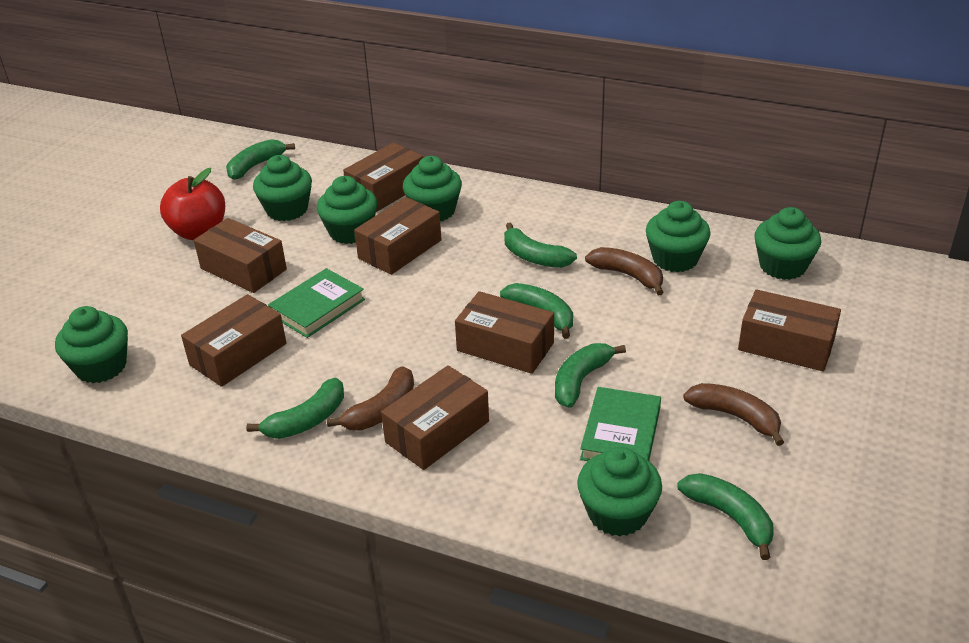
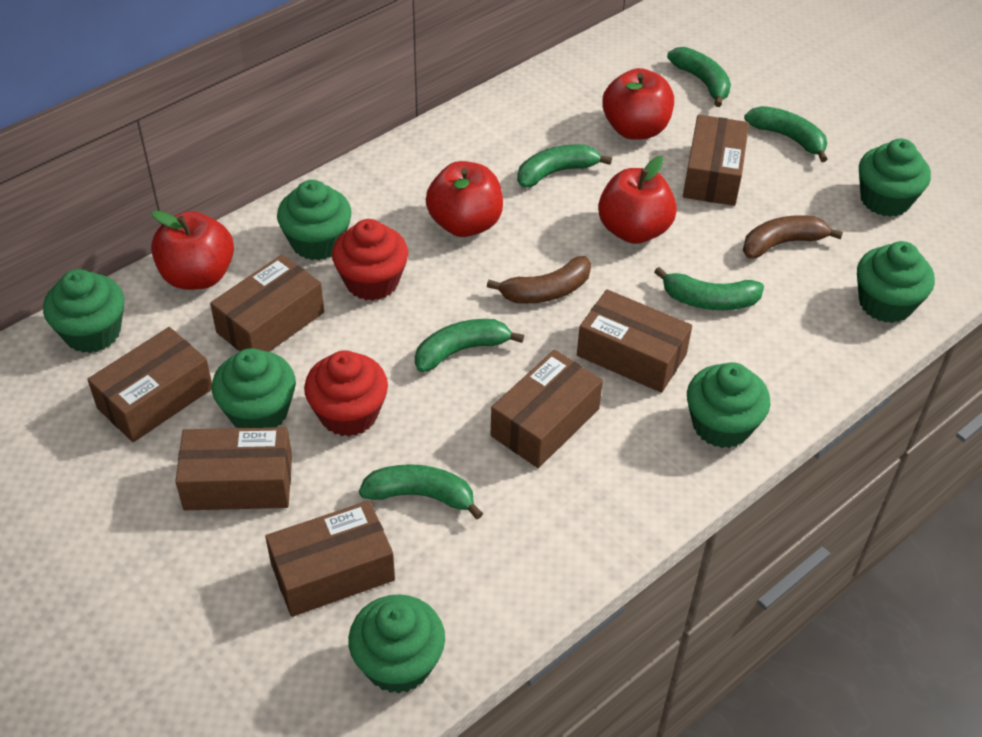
brown banana: [327,366,414,431] [585,247,664,296] [683,383,784,446] = 3 -> [487,256,591,304] [743,215,843,259] = 2
green book: [268,268,365,338] [580,387,661,461] = 2 -> none = 0
red apple: [160,168,225,240] = 1 -> [151,210,234,290] [426,161,503,237] [598,156,677,244] [602,68,674,140] = 4
red cupcake: none = 0 -> [304,350,388,436] [332,219,408,301] = 2

